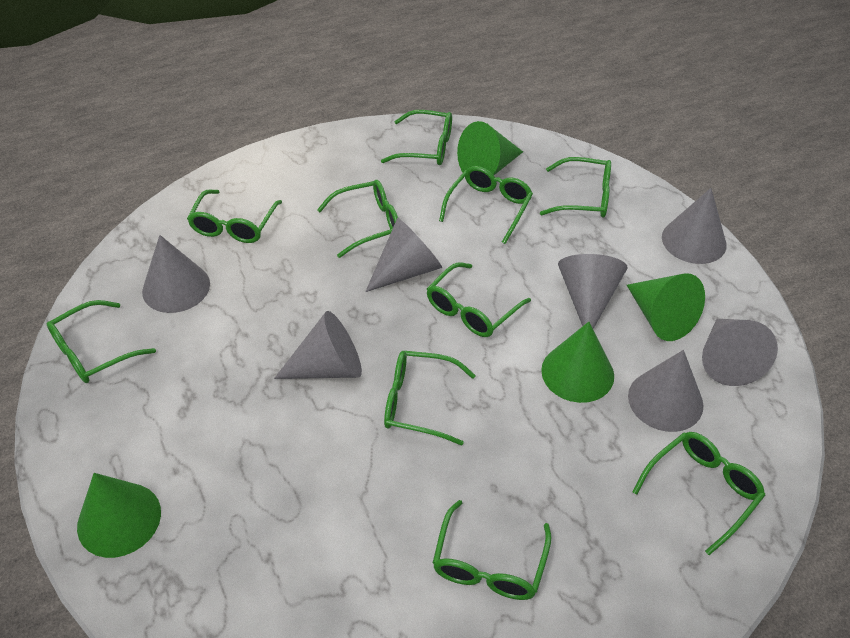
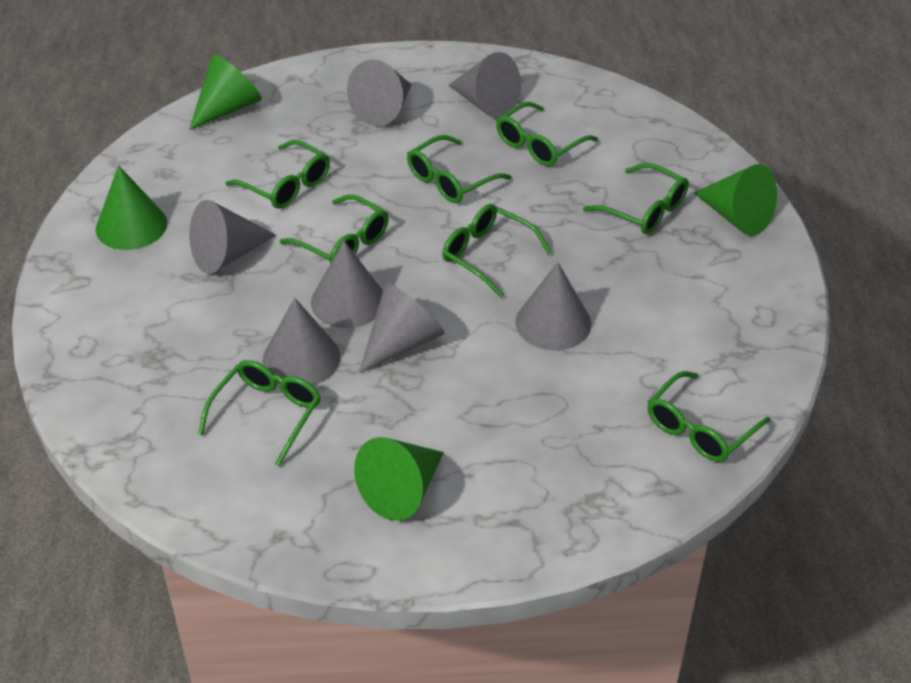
green glasses: [47,300,156,383] [187,189,282,243] [317,180,398,258] [381,110,452,165] [384,351,476,445] [427,262,531,337] [433,500,551,600] [439,166,533,244] [540,157,611,217] [632,432,765,555] = 10 -> [198,360,321,467] [225,140,330,209] [280,194,389,264] [407,135,511,203] [442,204,552,298] [496,102,598,166] [583,163,689,234] [648,371,771,462] = 8

